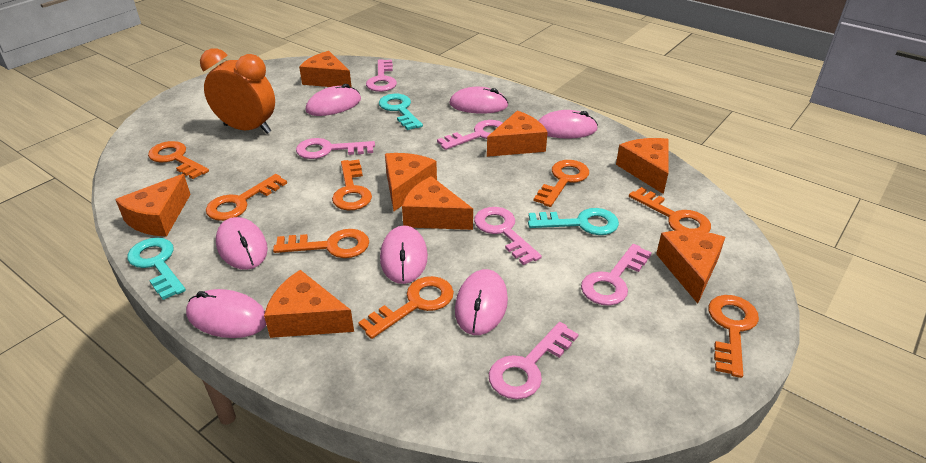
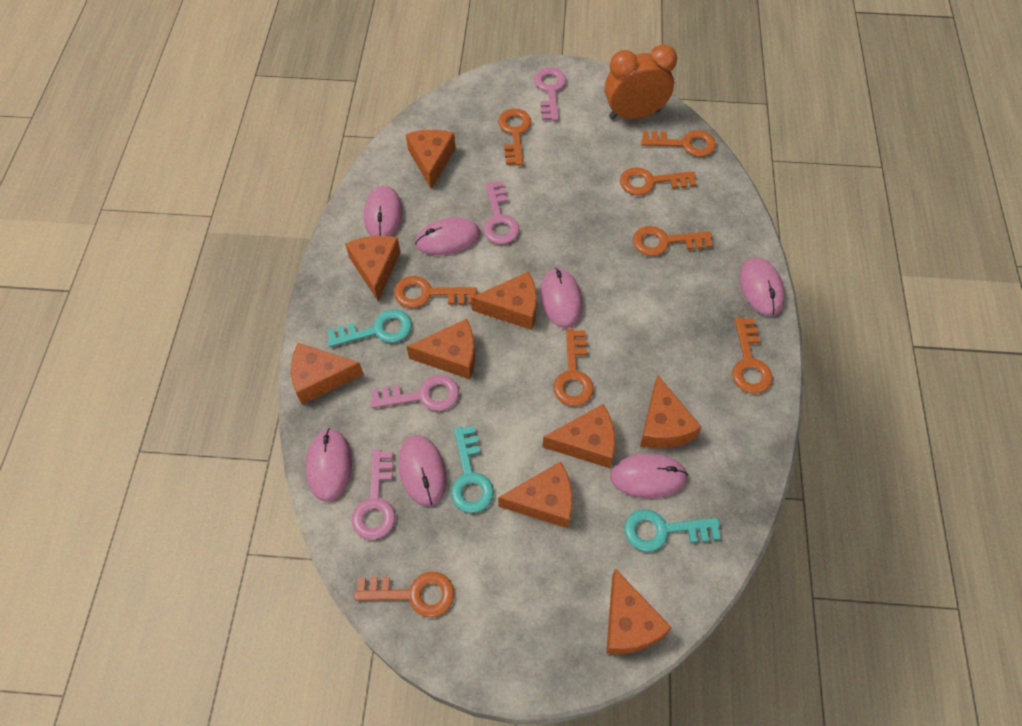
orange cheese: [115,174,191,237] [264,270,354,338] [299,51,352,87] [385,153,437,212] [402,176,473,230] [487,111,548,157] [616,138,668,194] [656,230,725,304] = 8 -> [291,343,364,404] [345,236,400,301] [406,130,456,189] [406,319,475,379] [471,272,537,330] [498,462,573,528] [543,404,615,468] [606,568,672,654] [640,375,702,448] = 9
pink key: [296,138,375,159] [366,59,397,92] [437,120,503,150] [474,207,542,265] [489,322,579,399] [581,244,652,306] = 6 -> [352,450,395,540] [371,375,459,411] [483,181,519,244] [534,68,566,121] = 4

